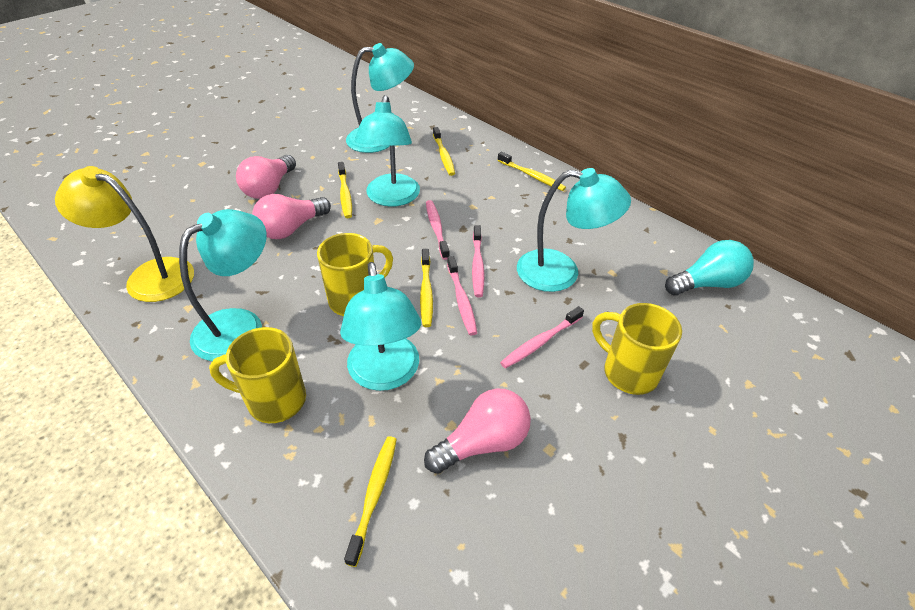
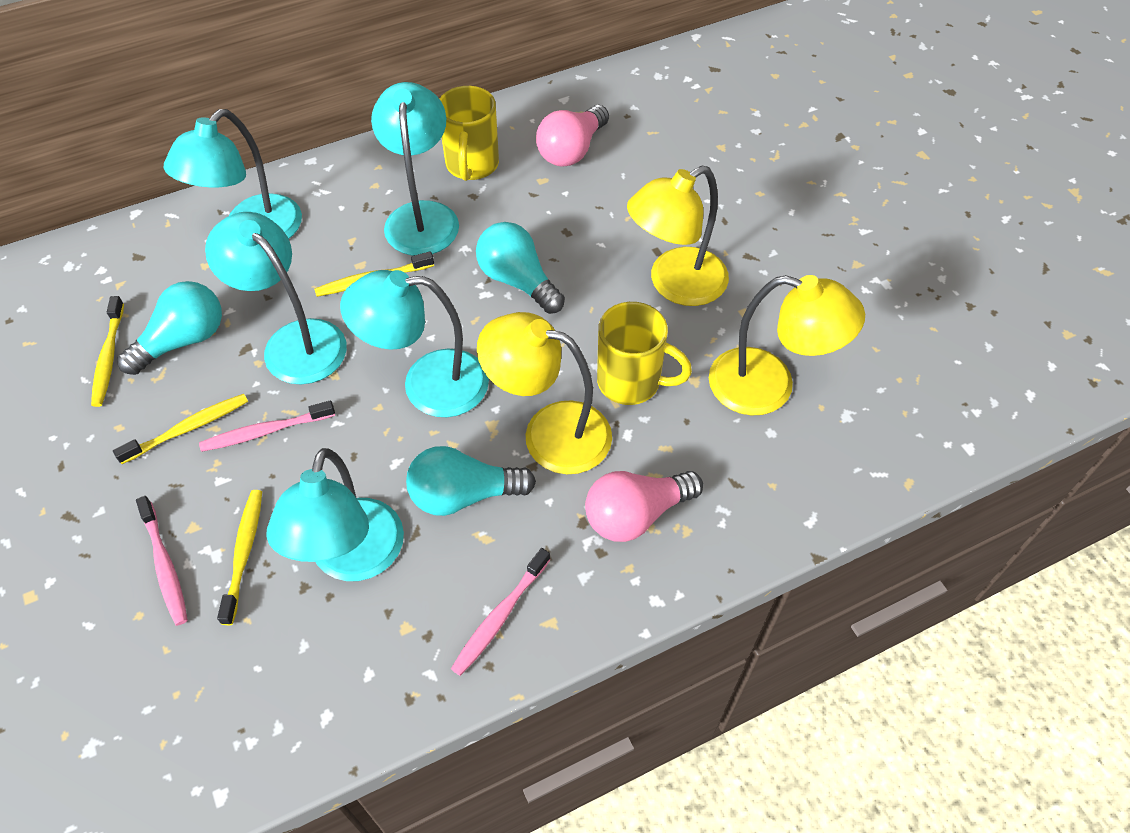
pink light bulb: [236,155,296,199] [252,194,331,239] [424,388,531,474] = 3 -> [536,105,609,167] [585,471,703,542] = 2
pink toothbrush: [426,200,450,260] [447,256,477,335] [472,225,484,297] [500,306,584,369] = 4 -> [136,496,188,626] [199,400,335,452] [451,548,550,676] = 3
turquoise light bulb: [665,240,754,296] = 1 -> [117,281,222,375] [406,446,536,516] [476,222,565,314] = 3
yellow lamp: [55,166,194,302] = 1 -> [477,312,612,474] [627,165,729,306] [709,275,865,416] = 3
yellow mug: [209,327,306,423] [317,233,393,316] [592,303,682,395] = 3 -> [439,86,499,181] [597,302,692,405] = 2
yellow toothbrush: [338,162,352,218] [344,436,397,567] [420,249,433,327] [433,127,455,176] [497,152,566,191] = 5 -> [91,296,124,407] [113,394,248,464] [217,490,262,625] [314,251,434,297] = 4

